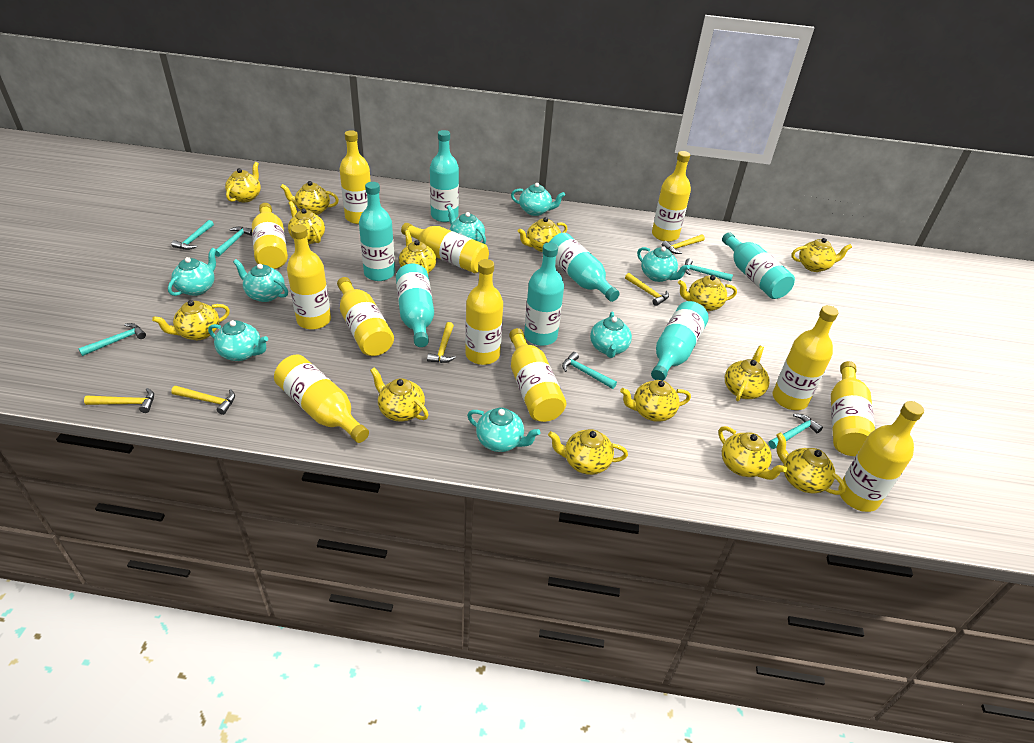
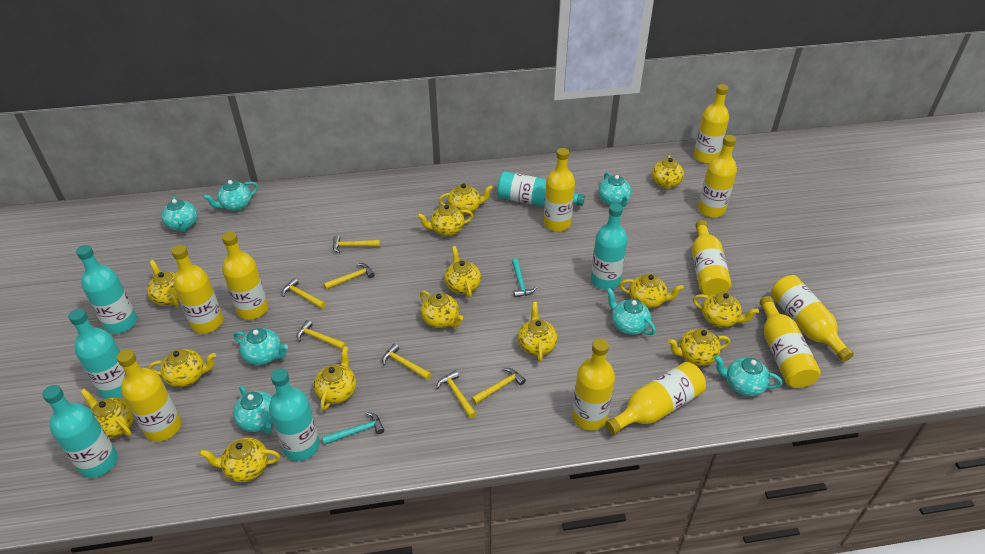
turquoise bottle: [359,182,395,281] [396,264,434,347] [430,130,459,222] [524,242,564,346] [550,233,620,302] [651,301,709,381] [722,232,795,299] = 7 -> [42,385,118,478] [68,309,126,399] [76,245,137,334] [269,368,320,461] [497,171,585,207] [591,203,628,290] = 6
turquoise hammer: [78,323,146,356] [171,220,214,250] [215,227,252,257] [562,352,617,389] [685,258,733,281] [768,414,823,449] = 6 -> [322,412,384,445] [512,259,536,298] = 2
turquoise teapot: [168,247,217,296] [208,320,268,361] [233,259,288,302] [447,205,486,244] [467,408,540,452] [511,183,565,216] [590,312,632,358] [637,246,690,282] = 8 -> [162,196,198,232] [203,180,258,211] [233,386,273,434] [234,328,288,365] [598,172,631,207] [607,288,656,335] [714,355,782,396] = 7
yellow bottle: [252,203,288,269] [274,354,369,443] [287,224,331,330] [337,277,394,356] [340,130,371,224] [401,223,489,273] [465,259,503,365] [509,328,566,422] [652,151,691,242] [773,305,838,410] [831,361,875,456] [838,401,924,512] = 12 -> [117,349,181,442] [171,245,223,334] [222,232,268,320] [544,148,575,232] [572,338,615,431] [605,362,706,435] [692,220,731,296] [694,84,729,164] [698,135,737,218] [760,296,821,388] [771,275,854,362] = 11
yellow hammer: [84,388,154,413] [171,386,235,415] [427,322,456,363] [625,273,669,306] [662,234,705,254] = 5 -> [282,278,326,309] [296,320,347,349] [324,263,375,290] [333,235,380,253] [382,344,431,380] [436,370,477,418] [471,368,526,404] = 7

